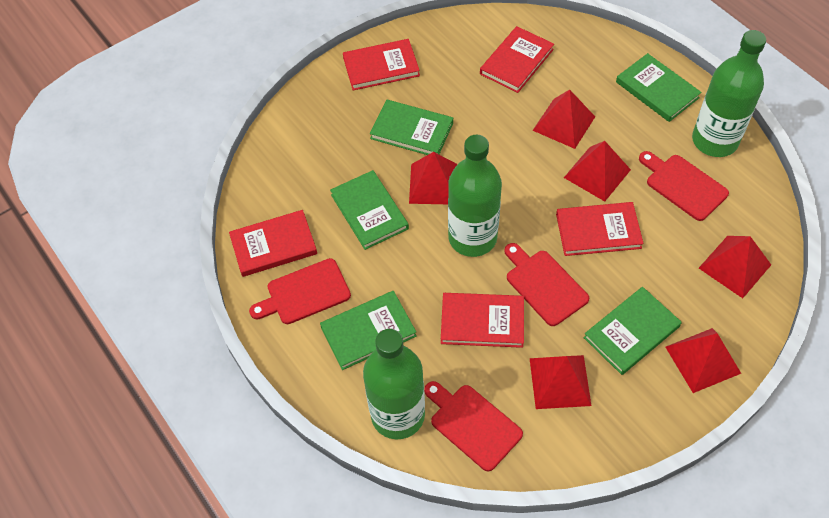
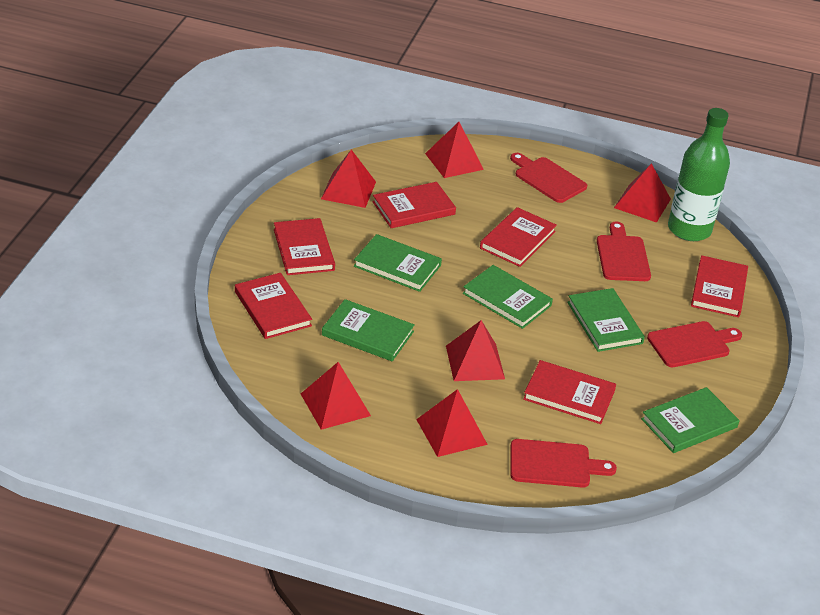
green bottle: [363,329,425,439] [448,135,502,257] [692,30,766,157] = 3 -> [668,108,730,241] = 1
red book: [229,210,317,277] [343,39,420,91] [441,293,524,348] [480,26,554,93] [556,202,644,256] = 5 -> [235,273,312,339] [274,218,335,275] [373,182,456,228] [480,207,557,267] [523,360,616,424] [691,255,748,317] = 6

